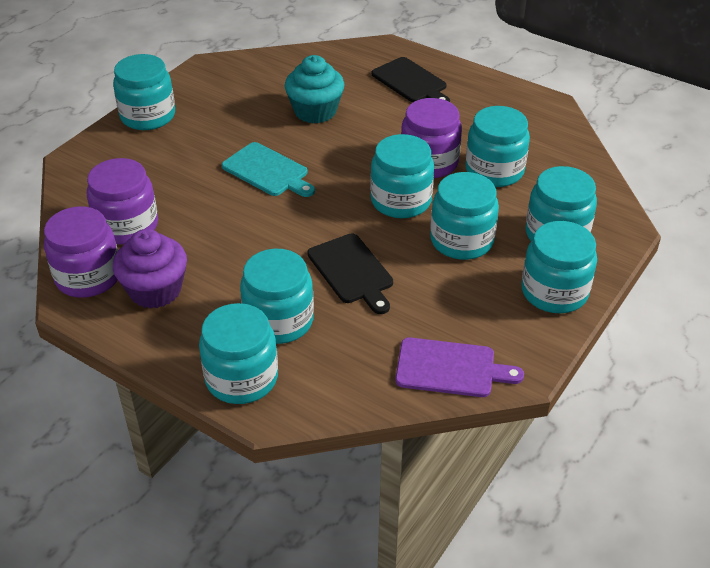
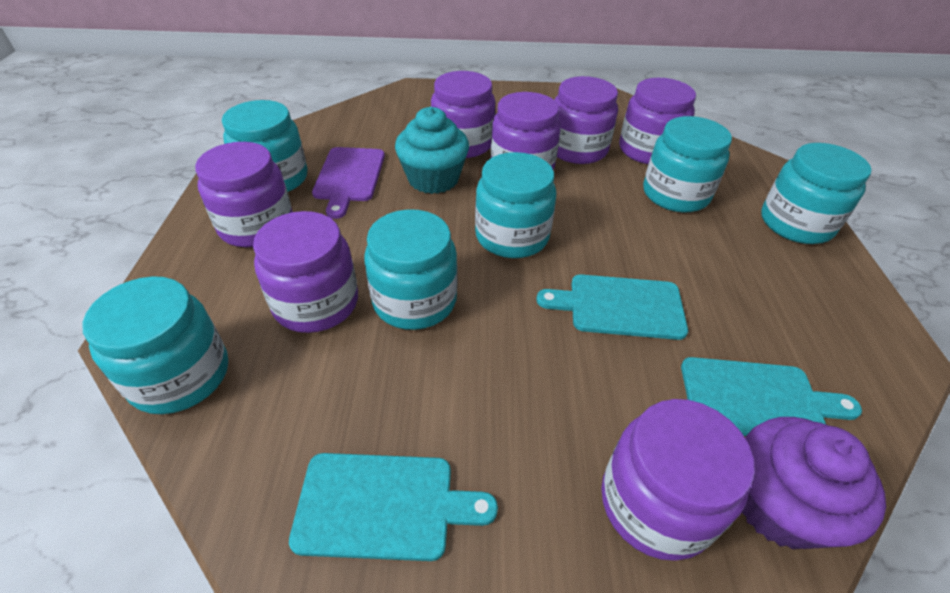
black cutting board: [307,233,393,314] [372,57,450,102] = 2 -> none = 0
purple jar: [44,207,118,298] [87,158,158,245] [401,98,462,178] = 3 -> [195,142,293,247] [253,211,358,333] [431,71,496,158] [491,92,561,170] [555,76,618,164] [601,399,755,561] [619,78,696,164] = 7
turquoise cutting board: [222,142,315,197] = 1 -> [289,453,498,561] [536,274,688,340] [681,357,862,436] = 3
turquoise jar: [113,54,175,130] [199,303,278,404] [240,249,314,344] [370,134,434,218] [430,172,499,260] [465,106,530,187] [521,221,597,313] [526,166,597,241] = 8 -> [82,276,228,414] [222,100,307,192] [364,209,457,330] [475,152,556,258] [643,116,732,212] [761,143,872,244] = 6

